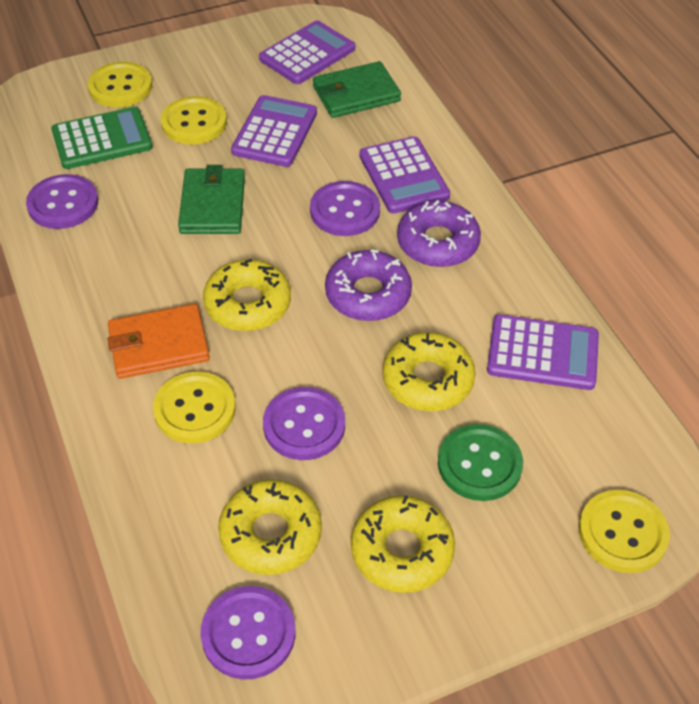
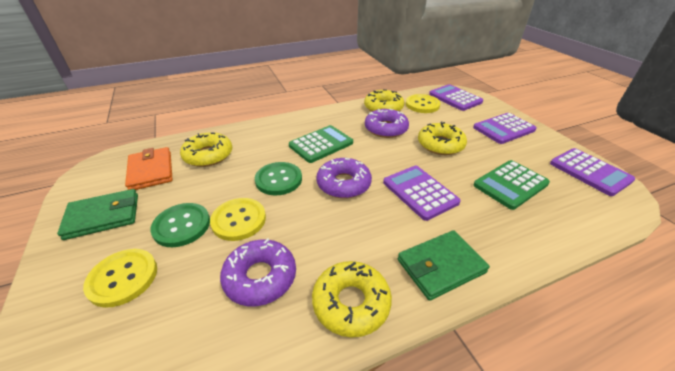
green button: [438,424,523,501] = 1 -> [150,203,210,247] [255,162,302,195] = 2
green calculator: [51,107,152,169] = 1 -> [289,125,353,163] [473,160,550,210] = 2
purple button: [26,174,98,229] [200,586,295,680] [263,387,345,460] [310,181,380,236] = 4 -> none = 0
purple donut: [325,250,412,321] [397,200,481,267] = 2 -> [220,238,296,306] [316,158,372,198] [365,109,409,138] = 3
yellow button: [88,62,152,107] [153,371,236,444] [161,96,227,145] [579,490,670,573] = 4 -> [83,249,157,308] [210,198,266,241] [406,94,441,113] = 3

